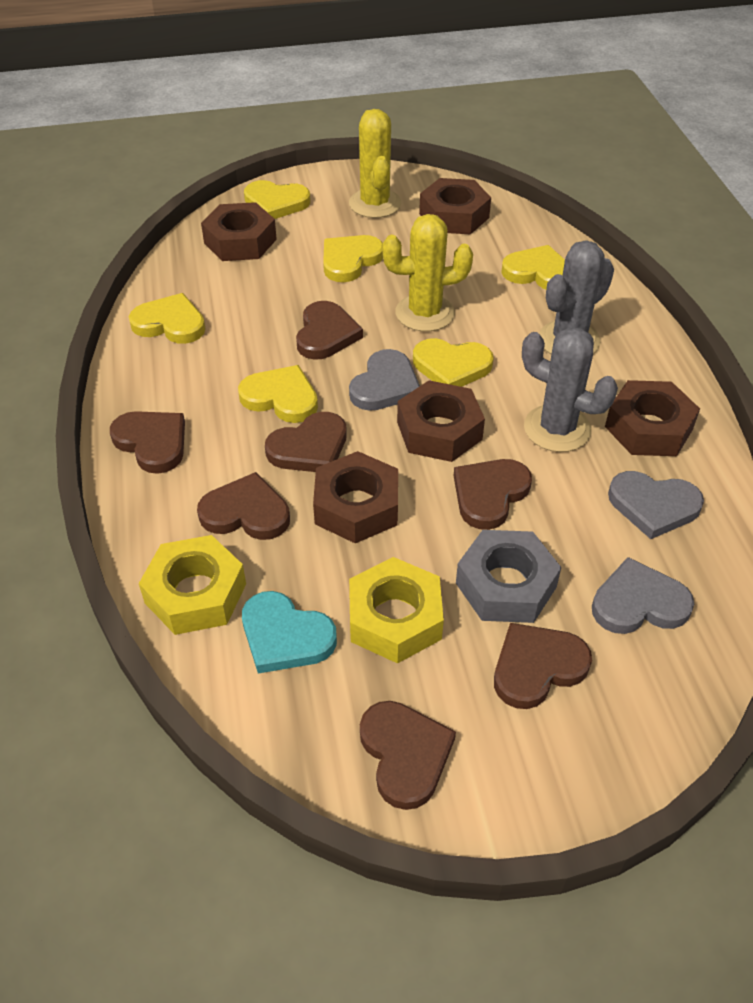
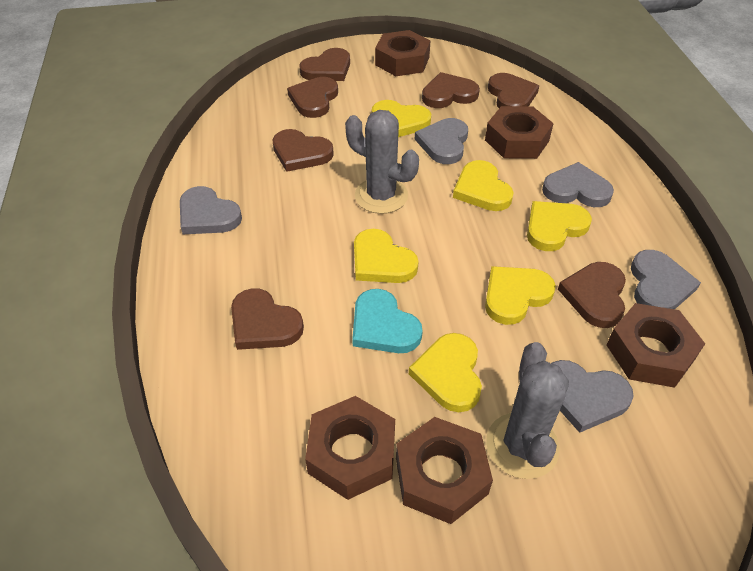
grey heart: [349,349,420,411] [592,557,694,634] [608,471,704,539] = 3 -> [180,186,242,234] [415,118,468,164] [542,162,614,207] [551,360,634,433] [631,250,701,309] = 5
grey nut: [456,530,561,623] = 1 -> none = 0
yellow cactus: [349,109,402,218] [382,214,473,331] = 2 -> none = 0
yellow nut: [139,535,246,635] [349,557,444,664] = 2 -> none = 0

